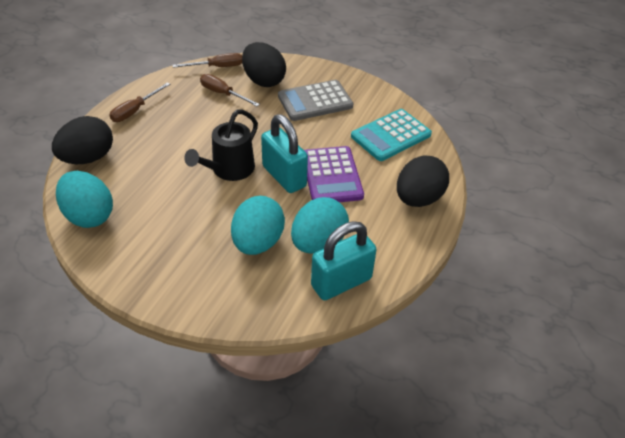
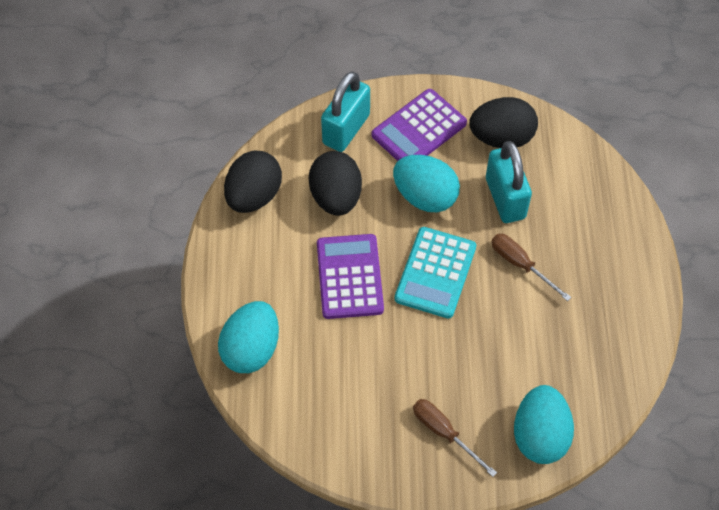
black watering can: [184,110,258,181] = 1 -> none = 0
brown screwdriver: [109,82,170,122] [172,53,242,68] [200,74,260,106] = 3 -> [413,399,497,477] [491,234,571,301] = 2
grey calculator: [278,80,354,121] = 1 -> none = 0
purple calculator: [304,146,364,202] = 1 -> [317,234,384,319] [372,89,467,161] = 2

